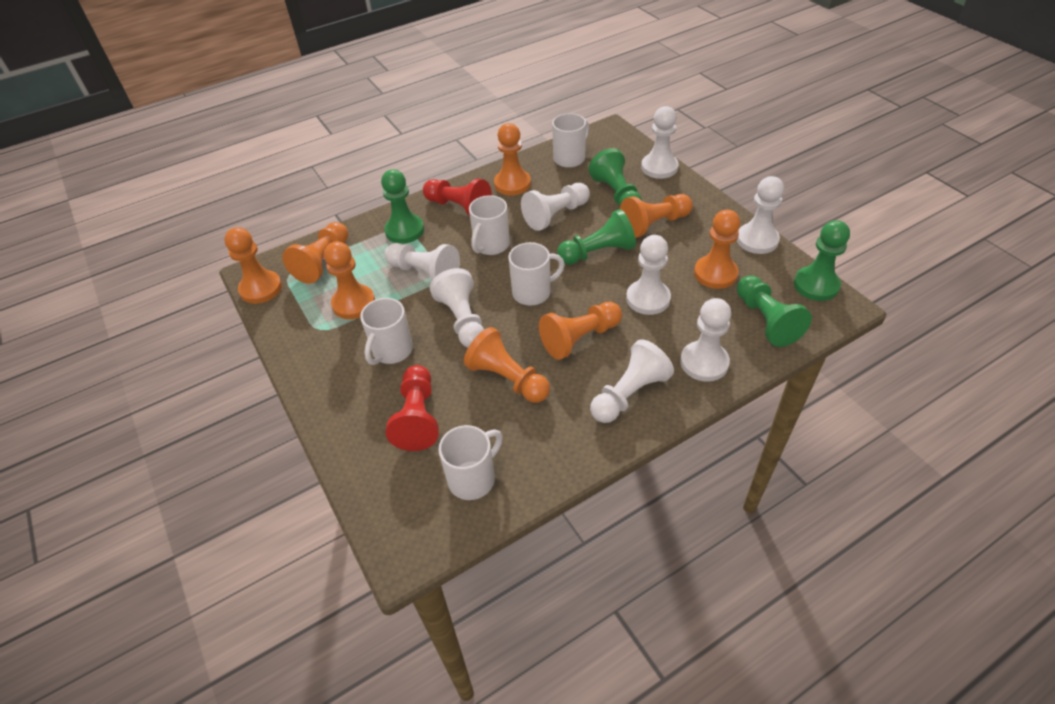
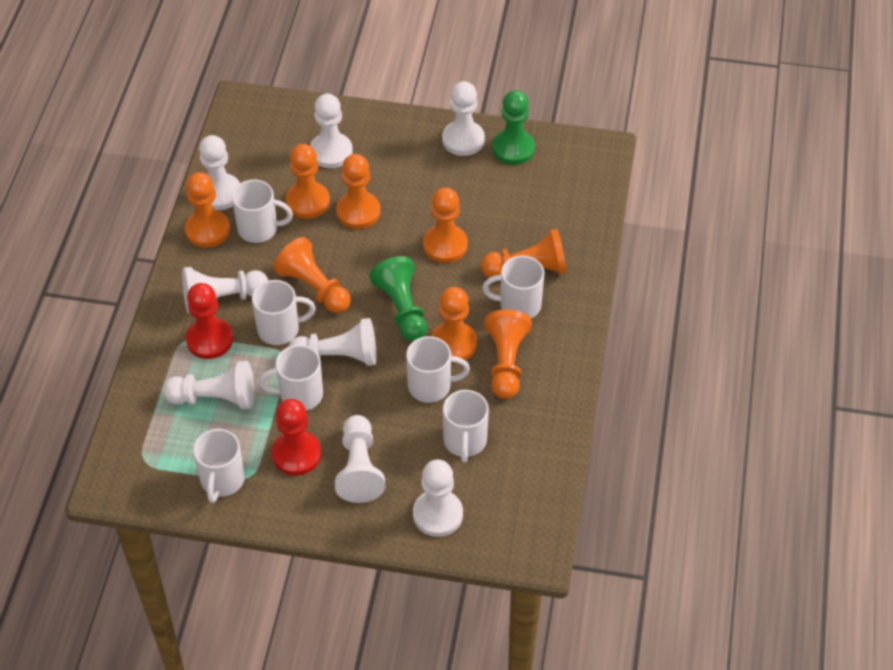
green pawn: [381,169,424,244] [557,209,636,265] [588,148,642,206] [737,275,812,347] [794,220,850,301] = 5 -> [369,256,427,342] [492,90,535,165] = 2
white mug: [360,298,413,365] [439,425,503,500] [469,195,510,255] [508,242,565,306] [552,113,589,168] = 5 -> [193,429,245,503] [232,180,293,243] [252,280,316,345] [259,345,323,411] [406,336,470,403] [443,390,489,463] [482,256,545,318] = 7

